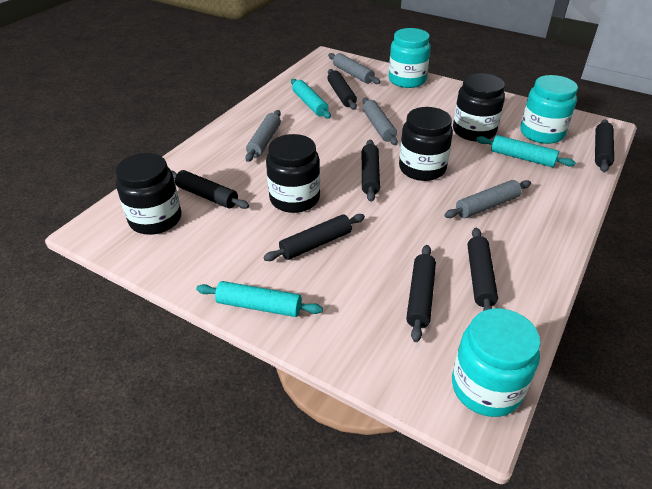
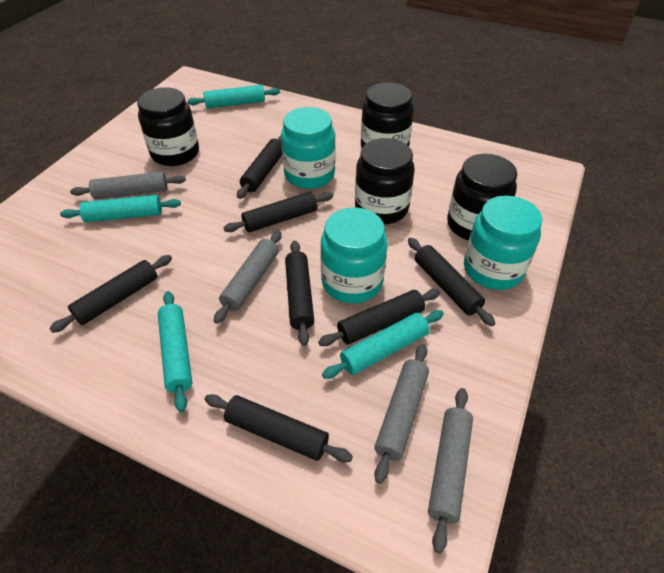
turquoise rolling pin: [196,281,323,317] [291,79,331,119] [476,135,576,167] = 3 -> [60,195,181,222] [158,291,192,412] [187,85,280,108] [322,310,444,379] = 4

